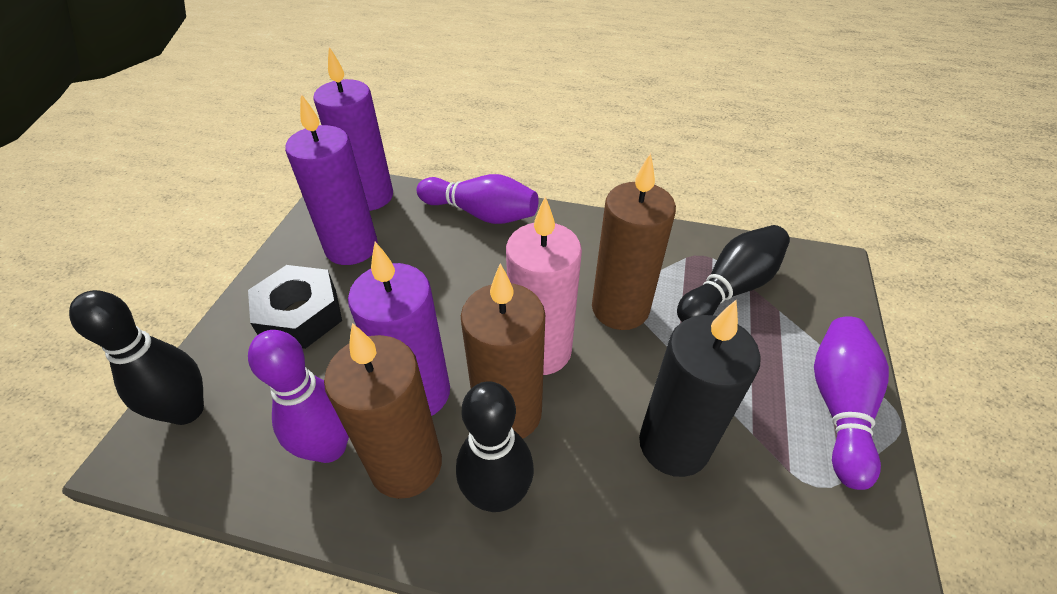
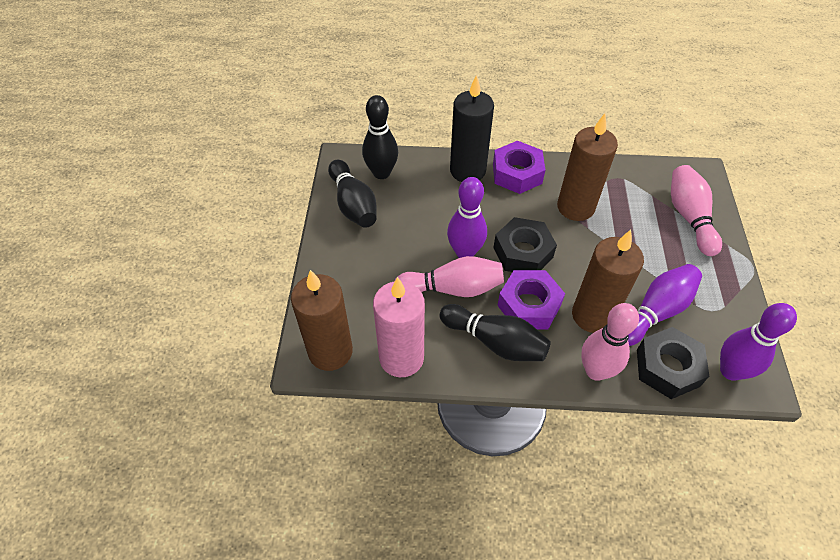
black nut: [248,265,342,349] = 1 -> [493,217,557,272] [637,327,709,399] = 2
pink bowling pin: none = 0 -> [395,256,504,297] [581,303,639,381] [671,165,722,256] = 3
purple candle: [285,94,378,265] [313,47,393,211] [348,242,450,416] = 3 -> none = 0
purple nut: none = 0 -> [493,141,545,194] [497,270,565,330] = 2

